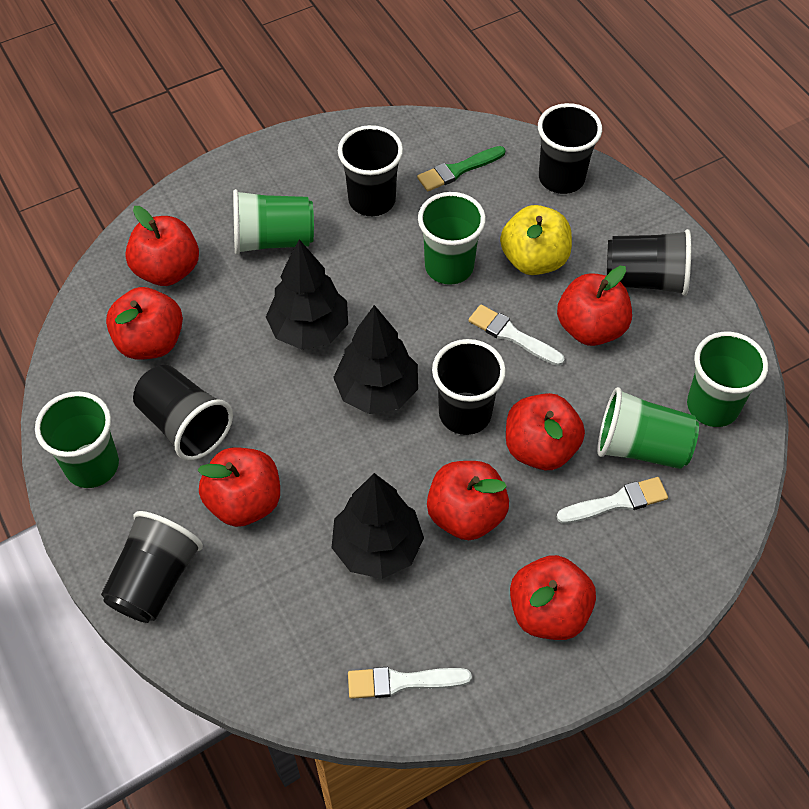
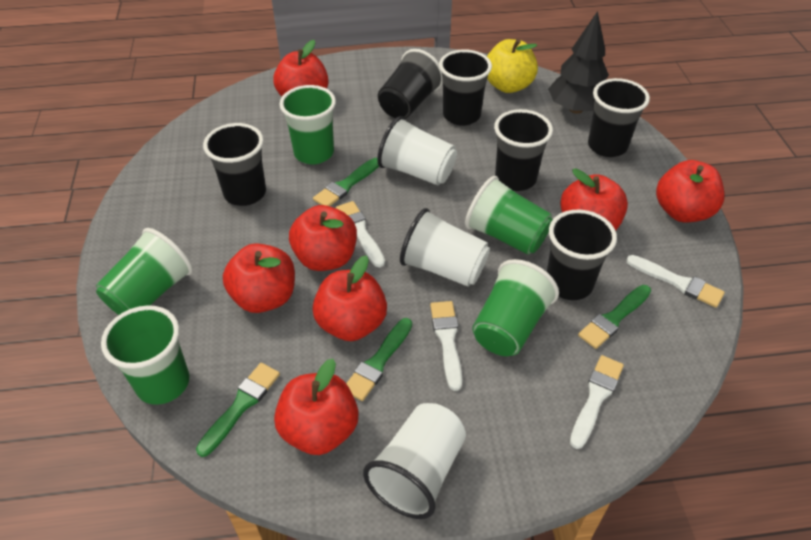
black tree: [266,239,348,350] [331,473,424,579] [333,305,418,414] = 3 -> [548,11,609,114] = 1
green brush: [417,146,506,191] = 1 -> [196,363,280,457] [313,158,379,206] [346,318,412,401] [578,285,651,349] = 4
white brush: [348,667,472,699] [468,305,565,366] [557,477,668,524] = 3 -> [336,201,385,267] [430,301,462,391] [570,355,624,449] [626,255,725,308] = 4
white cup: none = 0 -> [363,403,466,519] [377,116,457,185] [400,208,490,287] = 3

